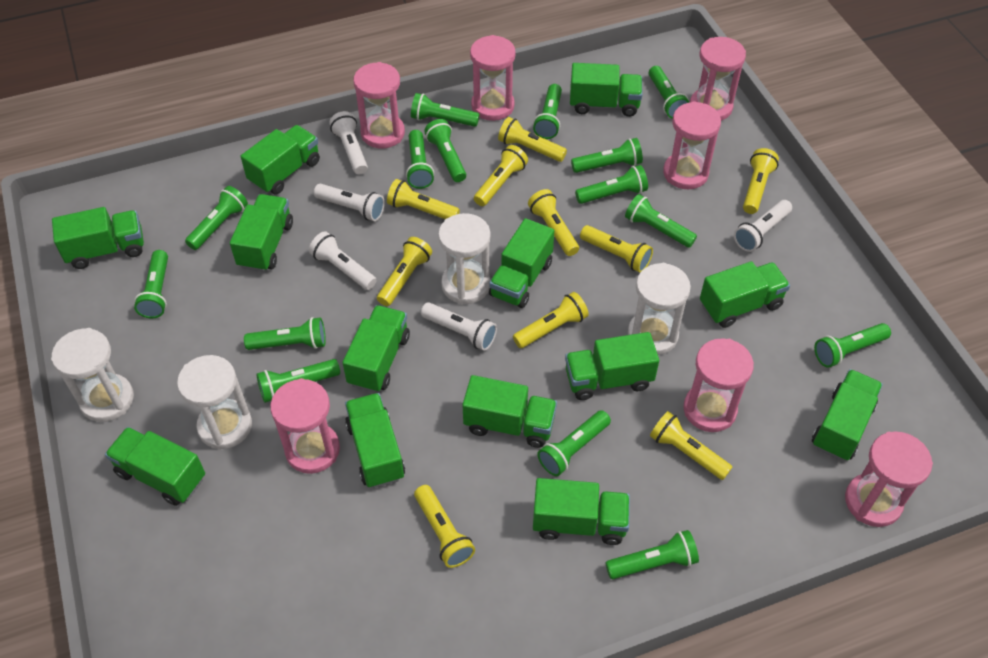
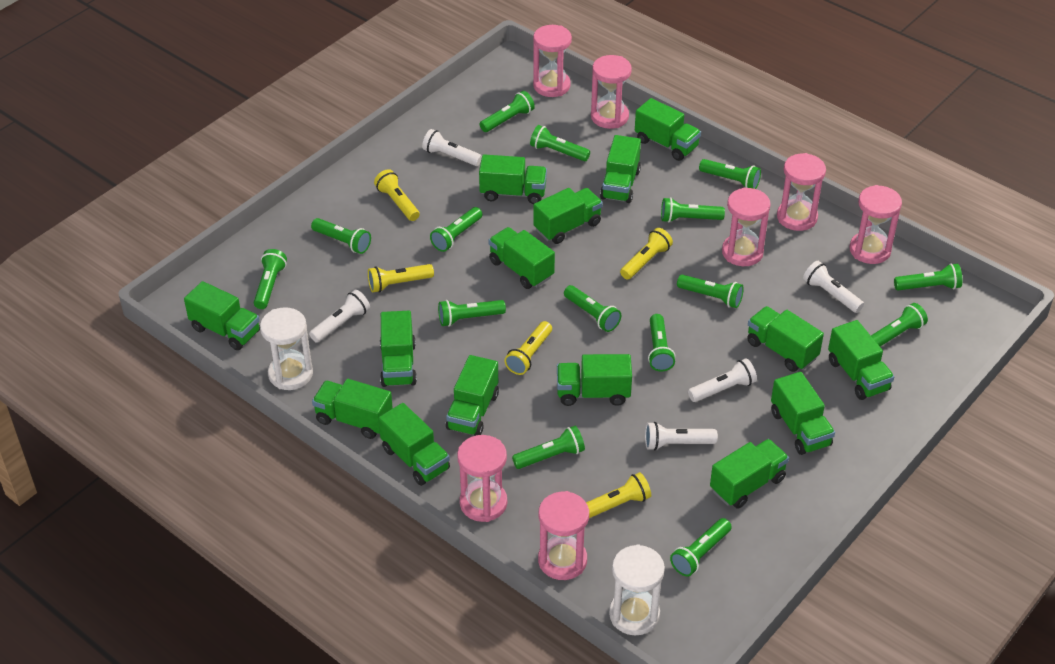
green truck: [52,207,144,269] [105,427,205,506] [230,194,293,272] [241,125,320,195] [343,305,410,393] [345,393,405,488] [462,375,557,448] [489,218,554,308] [533,478,630,545] [565,332,659,400] [570,63,642,117] [700,261,790,328] [812,369,883,461] = 13 -> [184,281,260,350] [312,379,393,439] [378,403,450,486] [380,311,417,387] [446,355,499,436] [479,154,547,204] [489,227,555,289] [533,188,603,244] [557,354,632,406] [600,135,641,203] [635,98,701,161] [710,439,789,509] [747,306,824,372] [771,372,835,455] [828,320,894,400] = 15
white hourglass: [51,328,134,422] [177,355,252,450] [438,213,491,304] [628,263,691,355] = 4 -> [260,307,313,390] [609,544,665,635] = 2
yellow flashlight: [377,237,432,306] [387,179,460,219] [414,485,475,568] [474,145,528,206] [498,117,567,162] [513,292,589,348] [528,189,579,256] [580,225,653,272] [650,411,732,480] [743,148,779,214] = 10 -> [368,264,434,293] [374,169,420,221] [504,321,552,375] [586,472,651,518] [620,228,673,280] = 5

